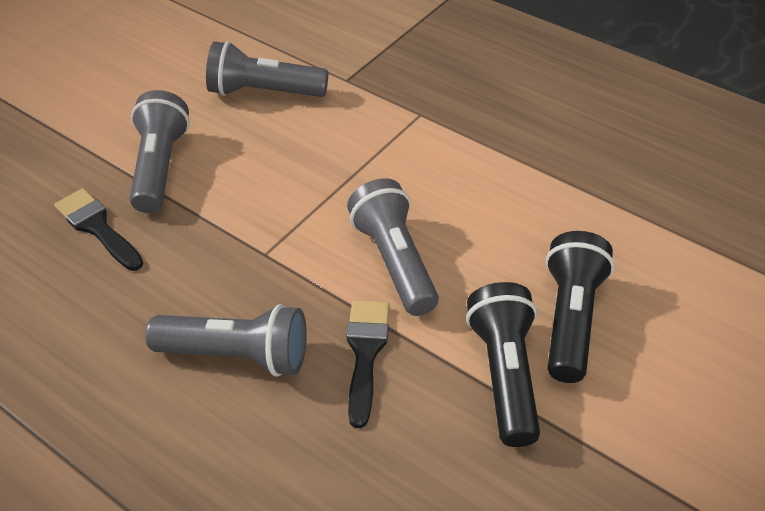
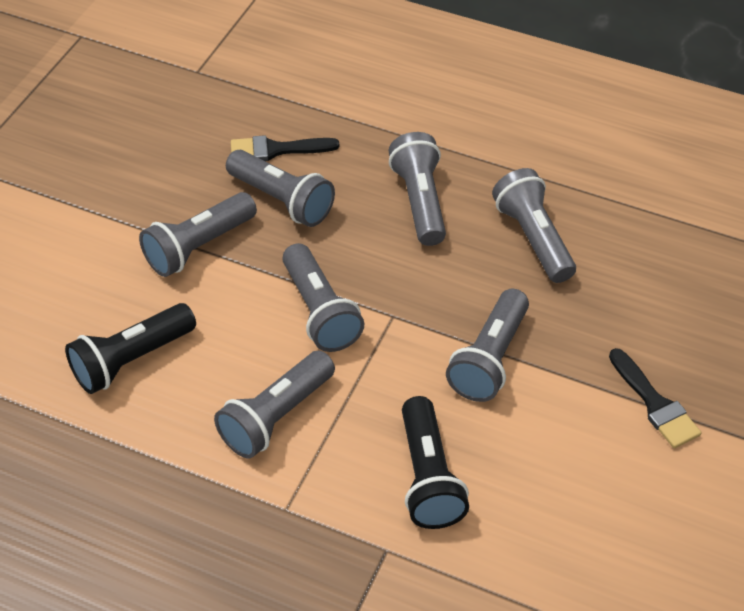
grey flashlight: [130,90,190,213] [145,304,307,377] [206,41,328,97] [347,178,439,316] = 4 -> [139,192,257,277] [214,351,335,459] [226,150,335,227] [282,243,364,352] [388,132,446,246] [446,289,529,402] [492,168,576,283] = 7

